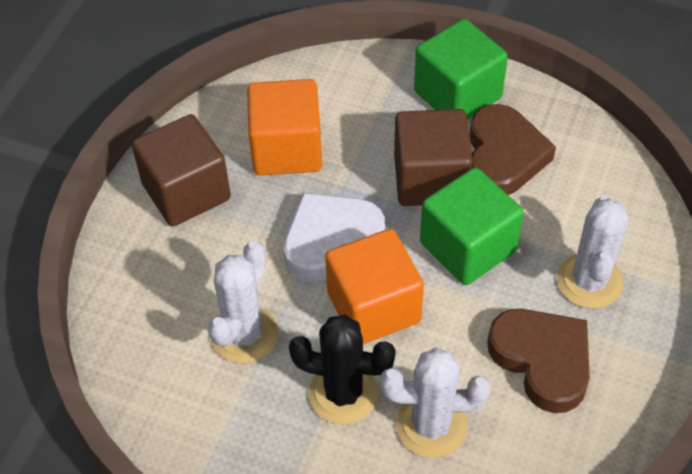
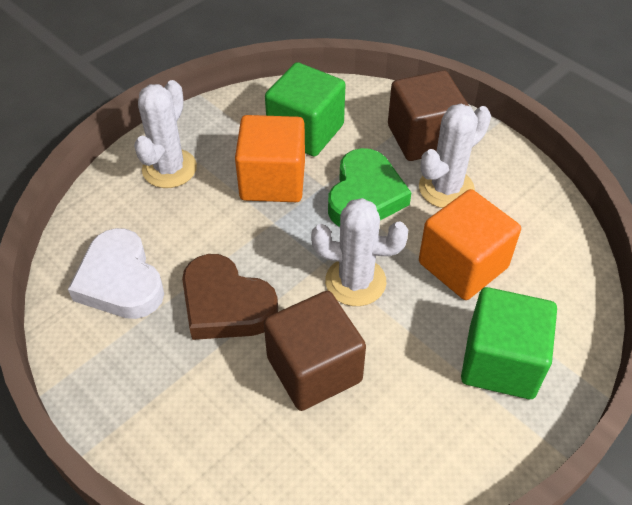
black cactus: [289,315,396,424] = 1 -> none = 0
brown heart: [469,104,556,195] [487,309,590,413] = 2 -> [182,254,278,340] = 1
green heart: none = 0 -> [328,148,412,227] = 1

